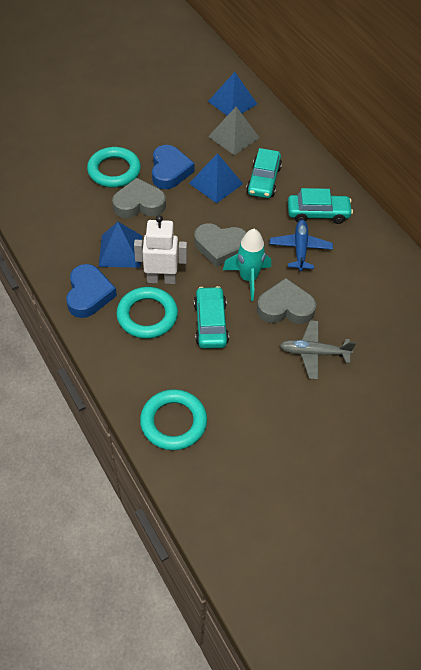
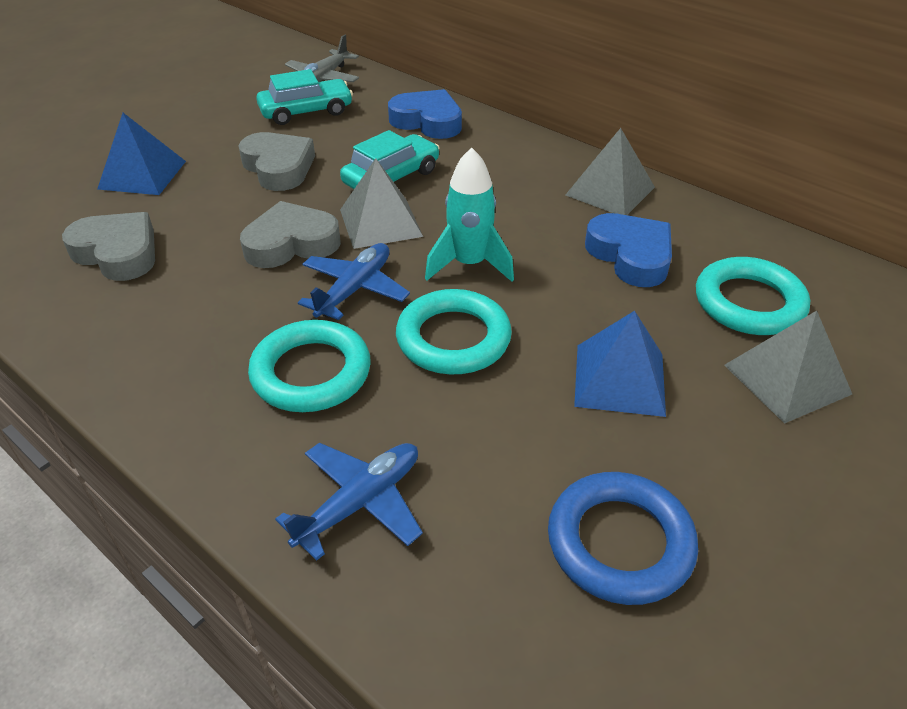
blue plane: [270,220,333,271] = 1 -> [275,443,423,561] [298,243,410,320] = 2
blue pyramid: [99,222,143,268] [189,153,243,203] [208,72,257,116] = 3 -> [97,113,186,195] [574,311,666,417] = 2
blue ring: none = 0 -> [548,472,698,605] = 1
grey pyramid: [208,107,260,155] = 1 -> [340,158,423,249] [566,128,655,215] [724,311,852,424] = 3
turquoise car: [194,286,229,348] [246,148,282,198] [288,188,353,224] = 3 -> [256,69,353,125] [340,130,440,189] = 2
white robot: [134,215,187,284] = 1 -> none = 0

